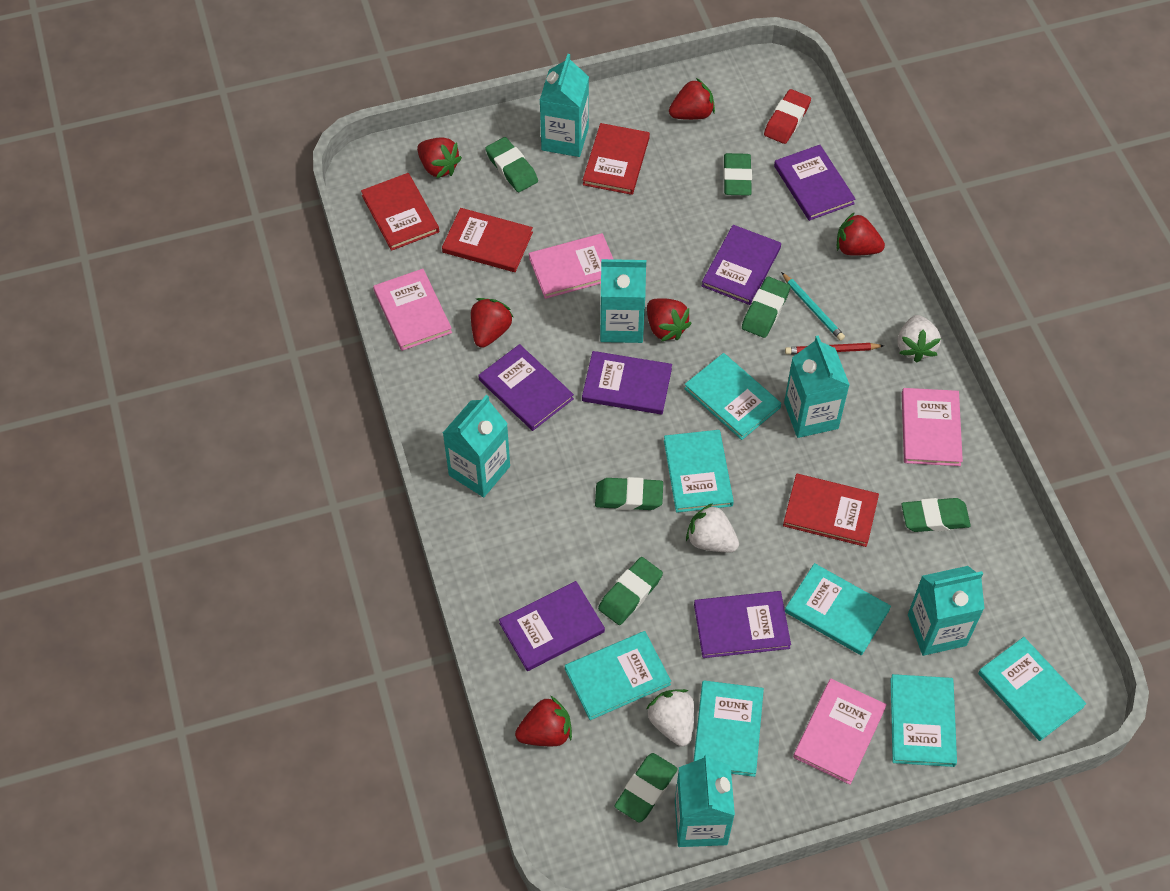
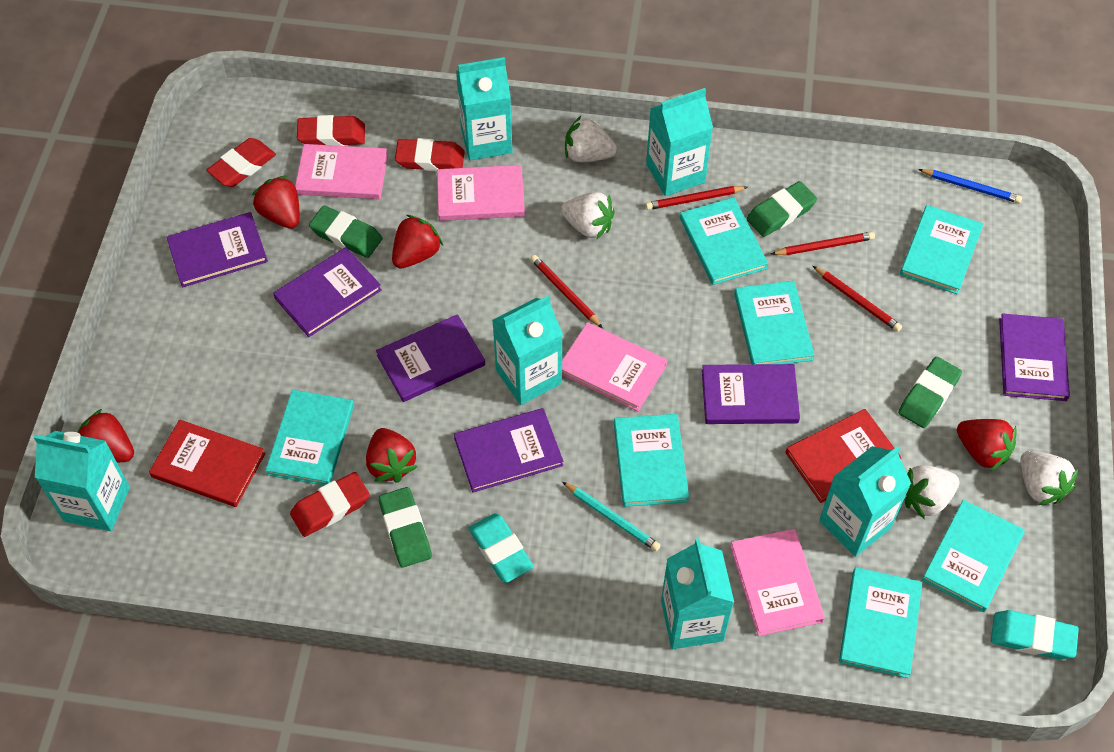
blue pencil: none = 0 -> [918,169,1022,203] = 1
green eraser: [485,137,538,192] [595,477,663,510] [598,557,663,625] [614,753,678,823] [723,153,752,196] [742,277,790,338] [901,498,971,532] = 7 -> [309,206,382,258] [379,487,432,568] [747,181,817,237] [898,357,962,428] = 4
red book: [361,173,439,251] [442,208,533,272] [583,123,650,195] [783,474,879,547] = 4 -> [149,420,265,507] [785,409,902,503] = 2
red eraser: [764,89,811,144] = 1 -> [206,138,276,187] [290,472,370,537] [297,115,365,146] [395,138,465,171] = 4
red pencil: [785,343,884,355] = 1 -> [530,255,603,328] [645,186,748,210] [771,232,875,255] [813,266,902,332] = 4
red strawberry: [417,137,462,179] [471,298,514,348] [515,696,572,746] [647,298,692,342] [669,78,715,120] [837,212,885,256] = 6 -> [77,409,134,462] [252,176,299,229] [366,428,418,483] [392,215,443,269] [957,419,1017,471] = 5
turquoise eraser: none = 0 -> [468,513,534,583] [991,610,1079,660] = 2
white strawberry: [646,689,695,747] [686,503,739,552] [898,315,941,363] = 3 -> [561,192,615,240] [565,116,617,162] [905,465,959,519] [1020,451,1078,505] = 4

